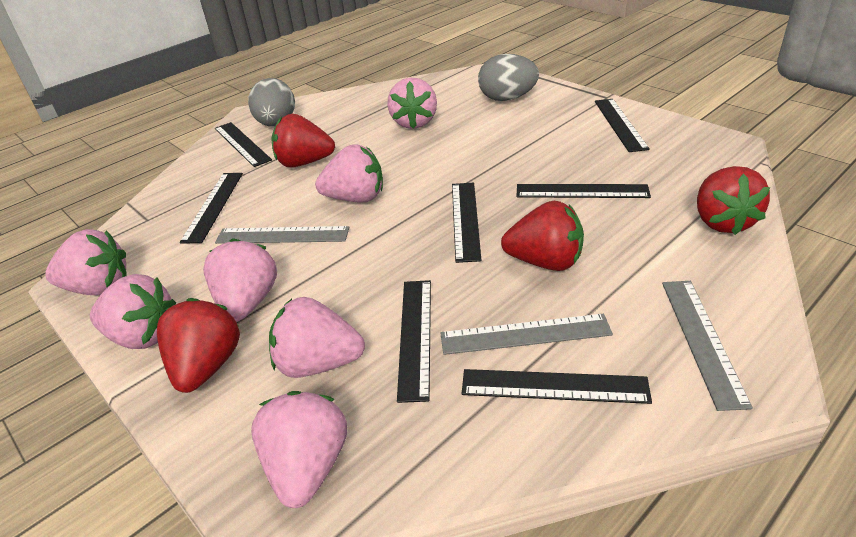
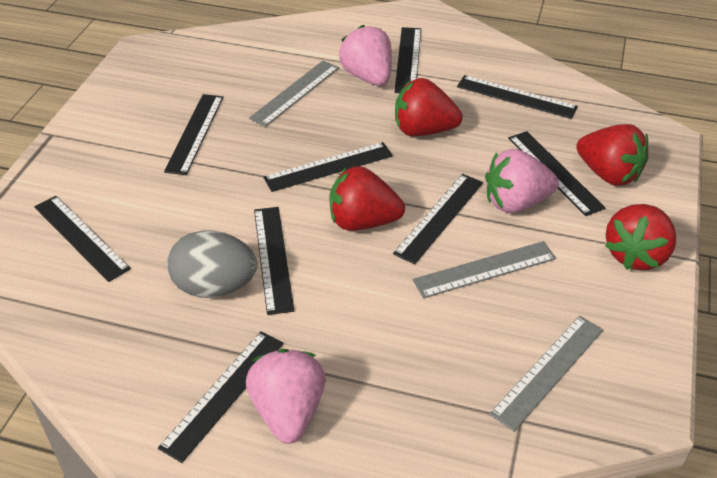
black ruler: [180,173,243,244] [215,122,272,167] [397,280,431,403] [452,182,482,263] [462,369,652,404] [516,184,651,198] [595,99,650,152] = 7 -> [34,196,131,282] [158,331,284,463] [164,94,223,175] [254,207,294,315] [263,142,393,192] [393,174,483,264] [394,27,421,93] [457,75,578,119] [508,131,605,216] = 9
grey egg: [248,78,295,126] [478,54,539,101] = 2 -> [167,231,257,298] = 1
pink strawberry: [45,229,127,295] [90,274,176,349] [203,238,277,322] [251,391,347,508] [269,297,365,378] [315,144,383,203] [387,77,437,129] = 7 -> [246,349,326,444] [339,25,392,86] [485,149,559,213] = 3

